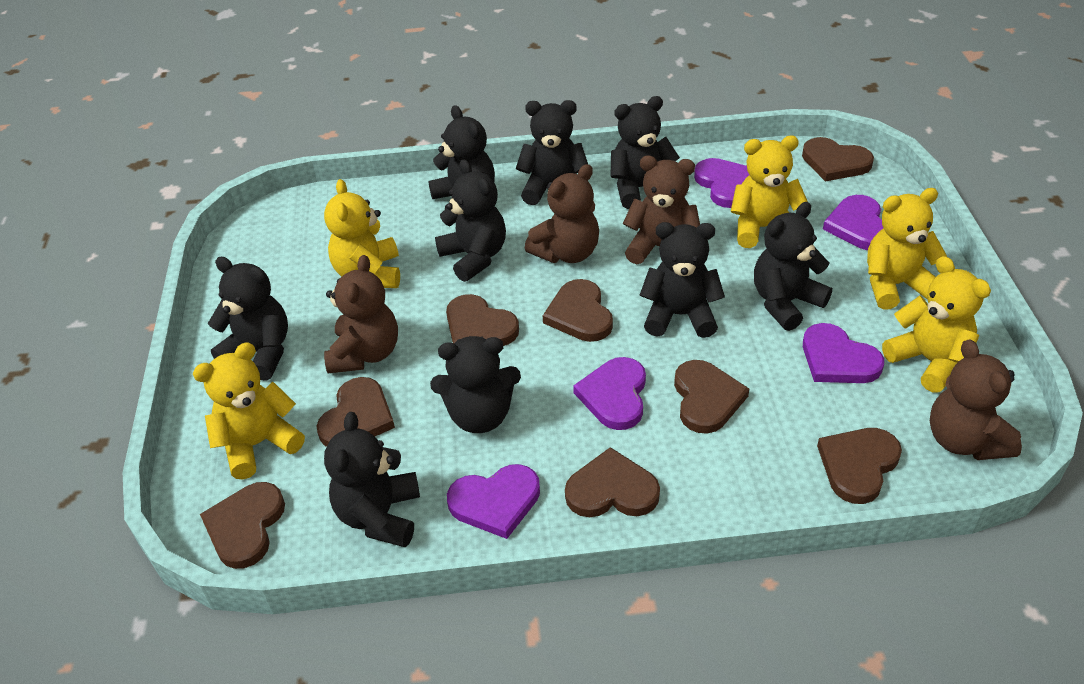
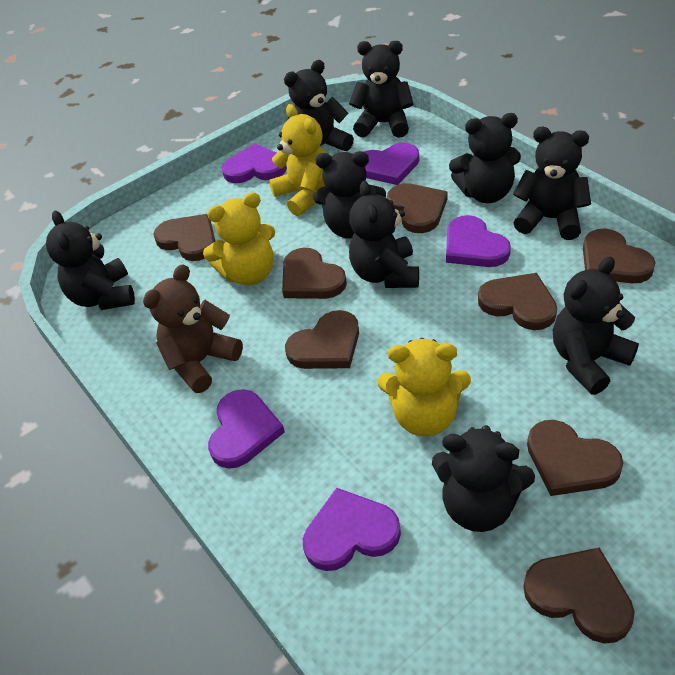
brown teddy bear: [324,255,398,373] [525,164,599,263] [623,155,700,264] [930,339,1022,460] = 4 -> [143,264,243,393] = 1
yellow teddy bear: [193,343,305,480] [324,179,400,288] [731,136,808,248] [867,188,947,309] [882,256,991,393] = 5 -> [203,192,275,286] [269,104,326,217] [378,338,471,437] = 3

